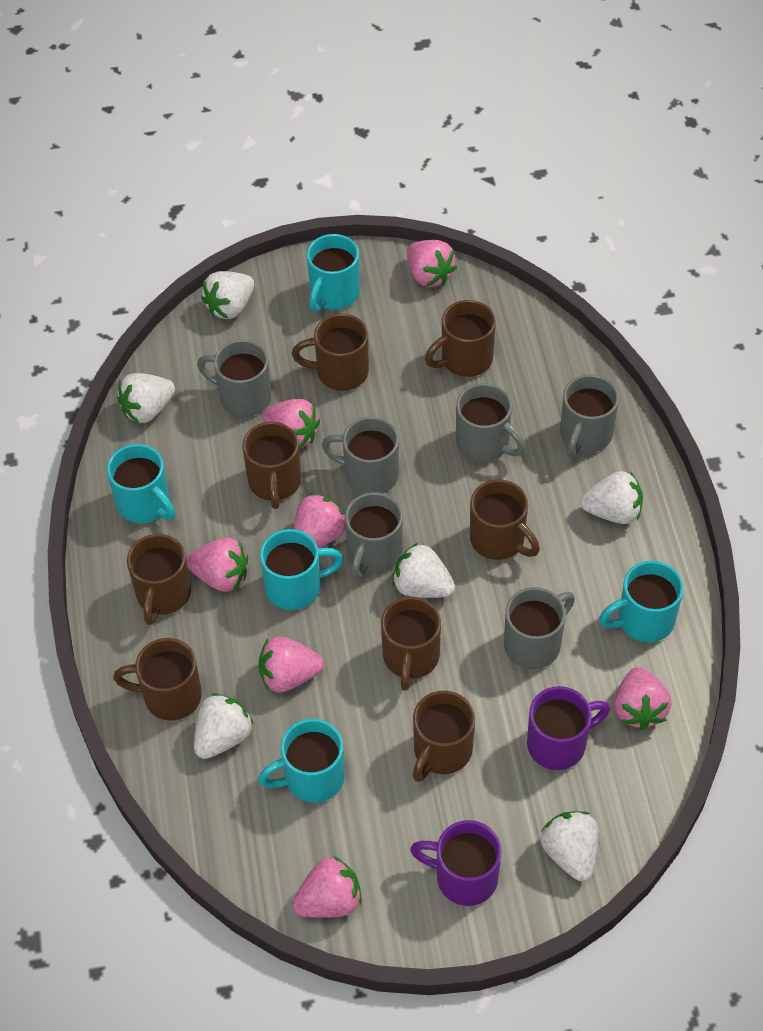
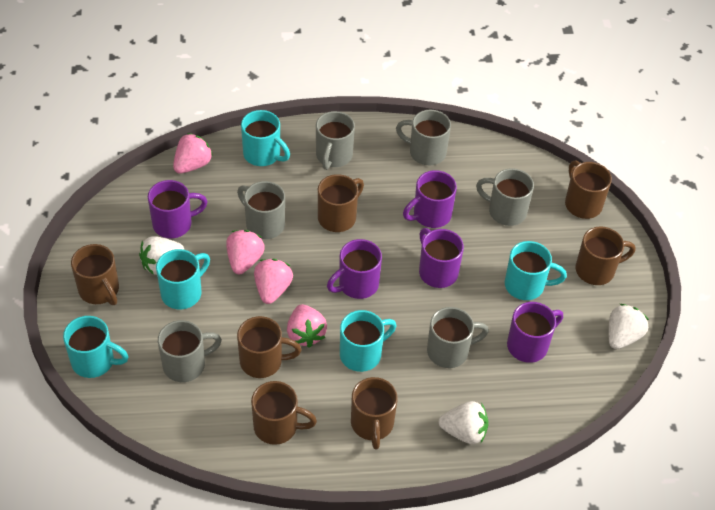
brown mug: [113,638,202,721] [127,534,191,625] [242,422,301,509] [292,314,369,391] [381,597,441,691] [413,691,475,782] [425,300,496,377] [470,480,540,560] = 8 -> [71,244,119,305] [237,316,301,378] [251,381,317,445] [318,174,364,232] [351,377,398,450] [565,160,612,219] [575,226,635,285] = 7
pink strawberry: [186,538,248,592] [259,636,324,692] [262,399,320,449] [292,856,362,918] [294,493,346,548] [407,240,457,287] [614,667,671,730] = 7 -> [173,133,213,174] [226,230,265,274] [254,259,293,304] [287,304,327,348] = 4
purple mug: [410,820,502,906] [527,686,610,770] = 2 -> [148,180,208,238] [327,239,382,299] [403,170,457,228] [419,228,464,288] [507,302,563,363] = 5
white strawberry: [117,373,175,423] [194,693,254,759] [201,271,254,319] [392,543,455,598] [541,811,599,882] [580,471,643,524] = 6 -> [139,236,184,275] [439,401,489,444] [608,304,649,349] = 3

